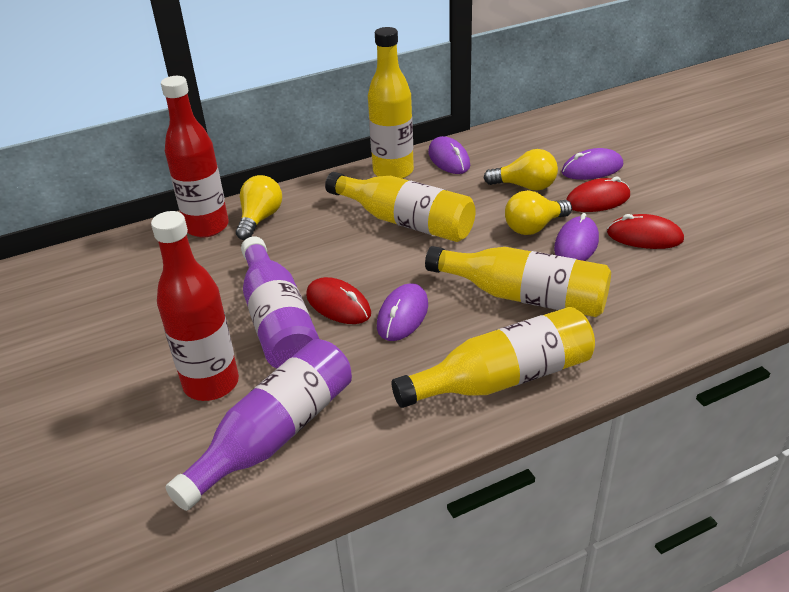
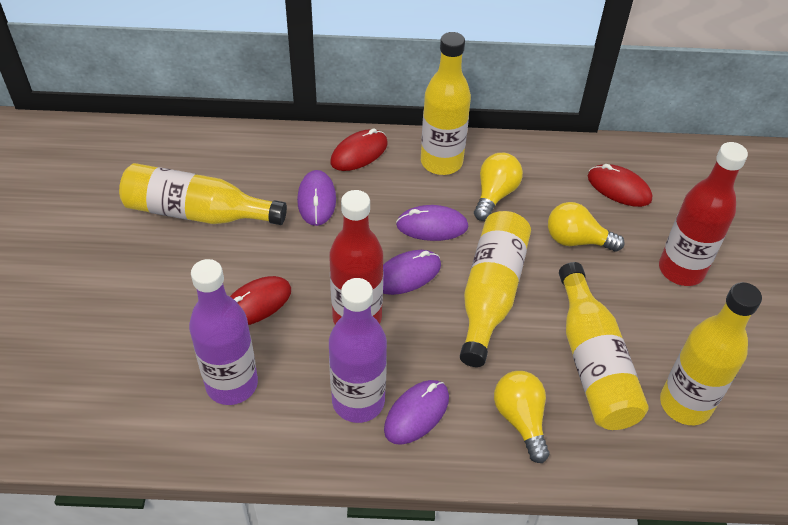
yellow bottle: [325,172,476,242] [368,27,414,179] [392,307,595,408] [425,246,611,317] = 4 -> [119,163,287,225] [421,32,471,175] [460,211,531,367] [559,262,649,430] [660,282,762,425] = 5

